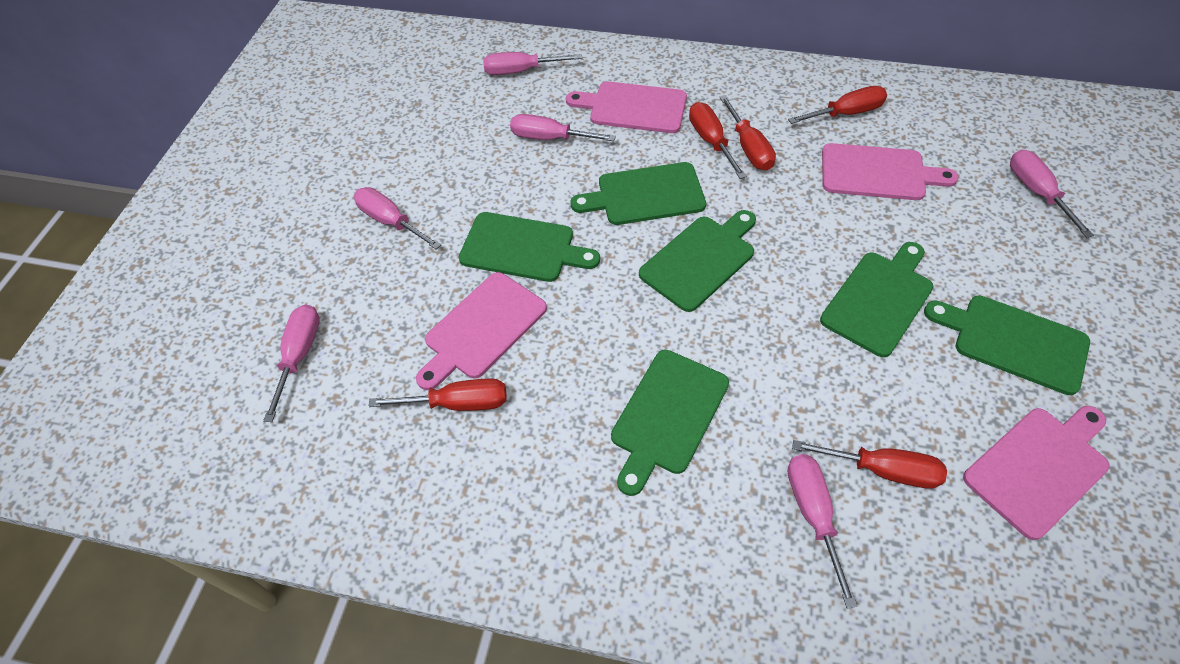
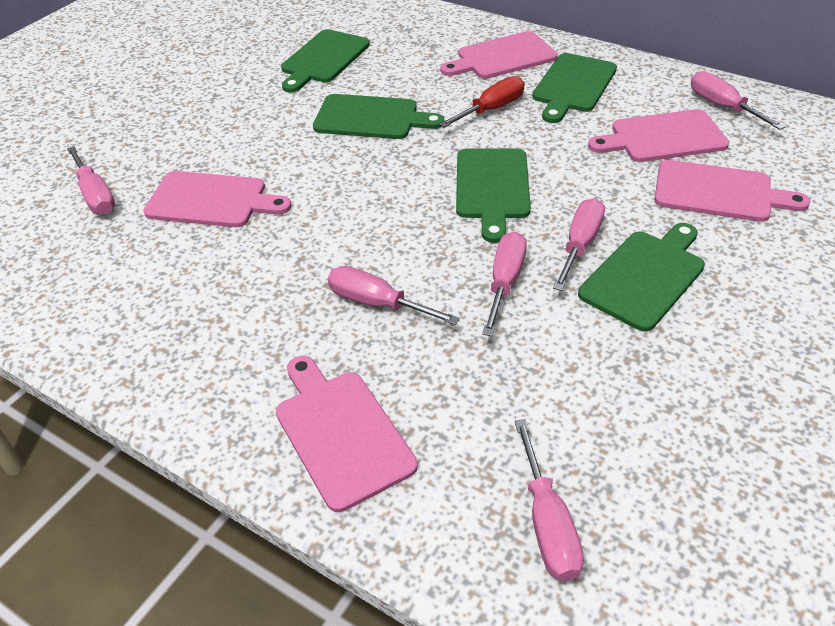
green cutting board: [459,212,600,282] [571,162,706,225] [611,350,729,496] [639,210,756,312] [820,242,934,357] [924,295,1090,395] = 6 -> [281,29,370,92] [313,94,444,139] [456,149,531,243] [532,53,617,123] [578,223,705,332] = 5
pink cutting board: [416,272,547,390] [566,81,687,133] [822,143,958,200] [963,406,1110,540] = 4 -> [143,171,292,227] [276,356,418,512] [440,31,558,79] [588,109,729,162] [655,160,810,222] = 5
red screwdriver: [369,378,507,411] [689,102,747,179] [719,95,776,171] [788,86,887,124] [792,440,947,489] = 5 -> [439,76,525,128] = 1

